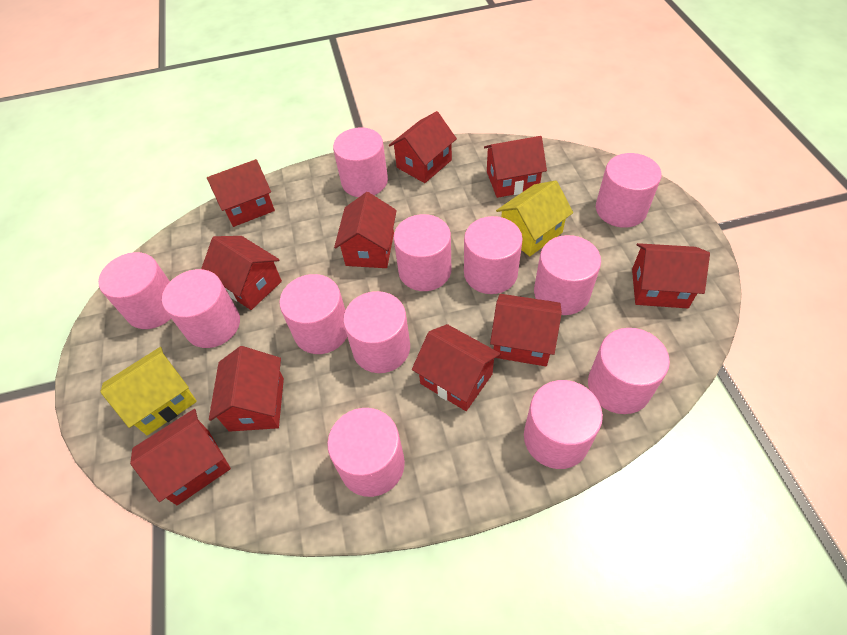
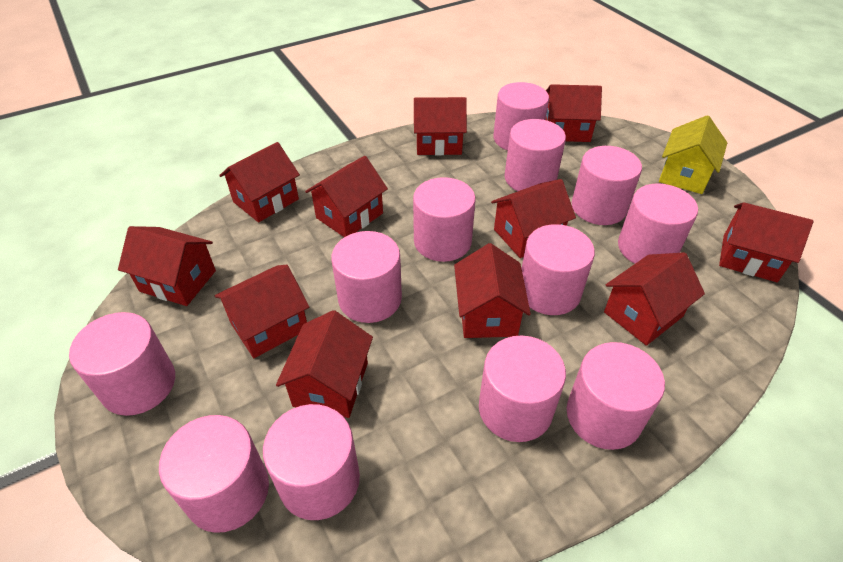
red house: [130,409,231,505] [201,236,282,310] [207,159,275,227] [209,346,284,432] [334,192,397,268] [389,111,457,183] [412,324,500,411] [484,136,547,198] [490,294,562,366] [632,243,710,308] = 10 -> [118,226,216,306] [214,265,309,358] [219,142,300,222] [276,310,373,418] [305,156,388,237] [414,97,467,155] [454,243,531,338] [491,179,576,258] [546,84,602,142] [604,252,705,346] [719,202,813,282] = 11
yellow house: [100,347,197,435] [496,180,573,256] = 2 -> [659,115,727,194] = 1

